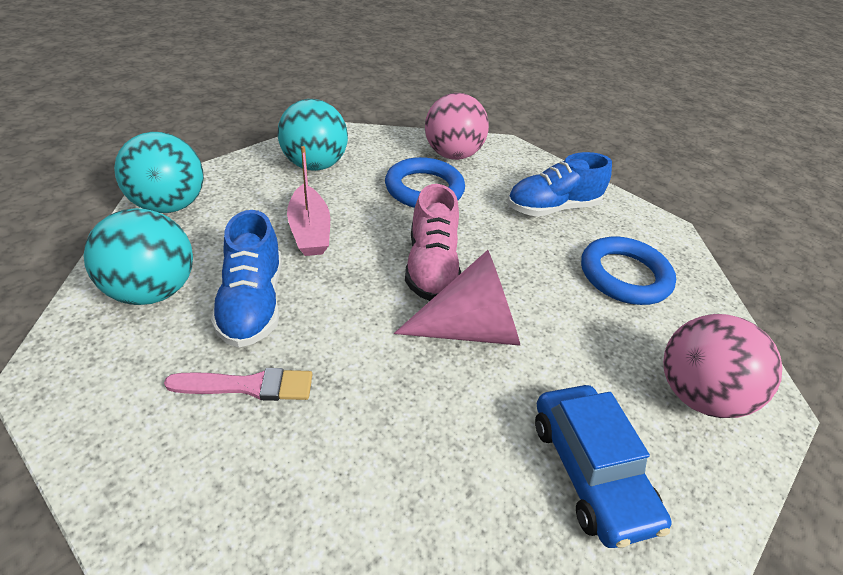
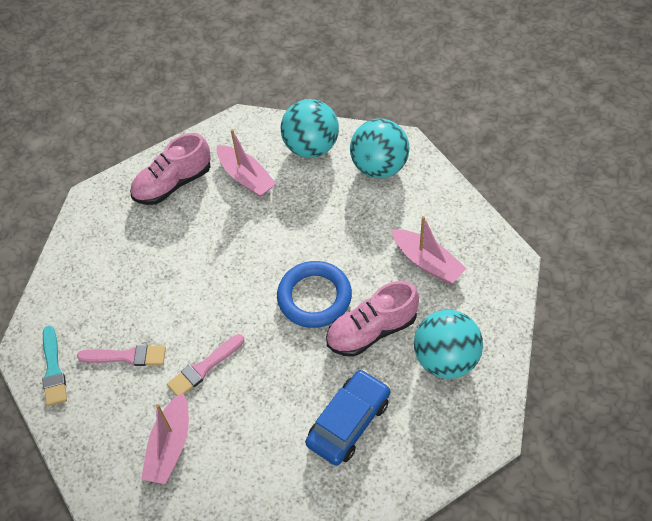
blue ring: [385,157,465,208] [581,237,676,305] = 2 -> [277,261,352,328] = 1
blue shoe: [211,210,281,348] [507,152,612,217] = 2 -> none = 0
pink ball: [425,93,489,160] [663,314,783,418] = 2 -> none = 0
pink boat: [287,146,330,256] = 1 -> [141,392,189,484] [217,129,276,197] [391,216,467,283] = 3
pink brush: [164,368,312,401] = 1 -> [77,345,166,366] [167,334,244,396] = 2
pink cone: [394,250,521,346] = 1 -> none = 0
pink shoe: [405,184,461,301] = 1 -> [130,133,211,205] [326,281,419,357] = 2
turquoise brush: none = 0 -> [42,326,67,406] = 1

